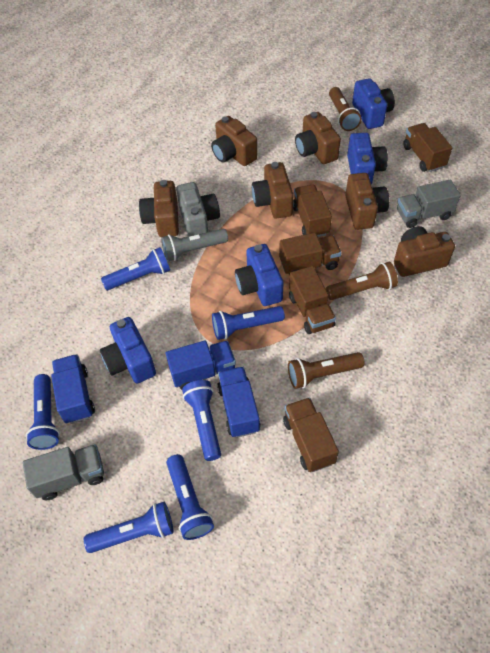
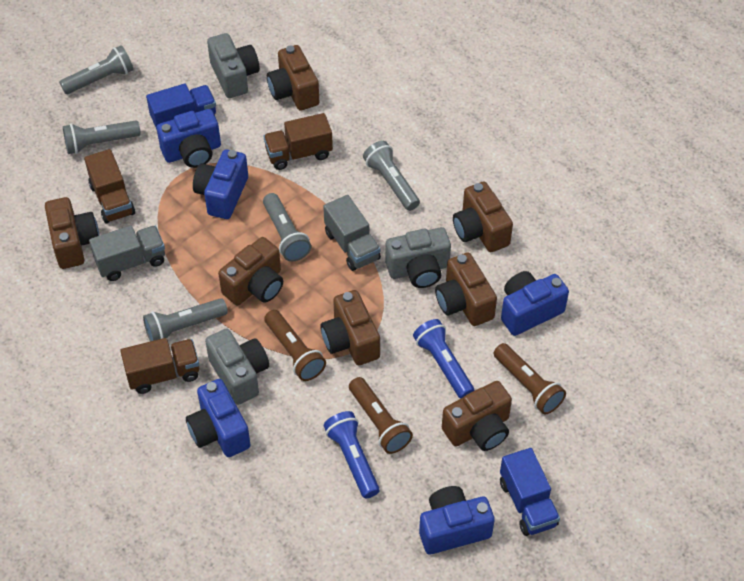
blue camera: [100,317,156,384] [235,244,283,306] [347,133,388,185] [352,78,395,129] = 4 -> [157,109,221,168] [186,379,251,457] [193,149,248,219] [419,486,495,555] [501,271,569,336] = 5
blue flashlight: [26,374,60,450] [84,502,173,553] [101,247,170,290] [166,454,214,540] [182,380,221,461] [212,306,285,340] = 6 -> [323,411,380,499] [413,319,474,399] = 2
blue truck: [51,354,95,424] [165,340,236,390] [217,367,261,438] = 3 -> [146,84,216,129] [500,448,560,536] = 2
brown camera: [139,180,179,237] [211,116,257,166] [252,162,294,219] [295,112,341,164] [345,173,389,230] [394,226,455,277] = 6 -> [45,197,99,269] [218,237,283,306] [267,45,319,111] [320,290,380,365] [435,252,497,326] [442,381,512,451] [453,182,513,252] = 7
brown truck: [279,233,341,275] [283,397,339,472] [289,266,336,334] [293,184,332,237] [403,123,452,172] = 5 -> [84,149,135,223] [120,338,199,394] [263,113,333,170] = 3
grey camera: [176,182,220,237] = 1 -> [205,329,269,405] [207,33,260,98] [385,227,451,288] = 3
grey flashlight: [161,229,228,261] = 1 -> [59,45,134,94] [63,120,141,154] [143,298,228,341] [263,193,311,261] [363,141,420,211] = 5

